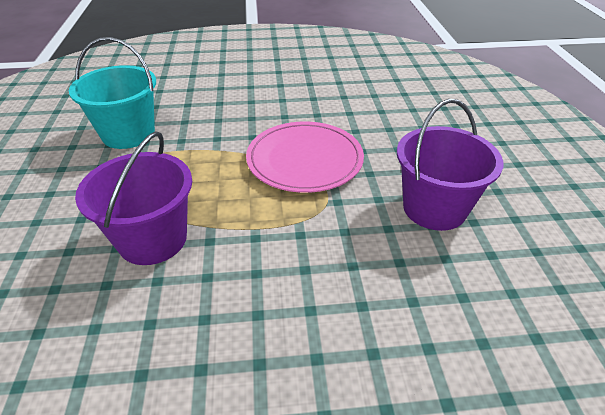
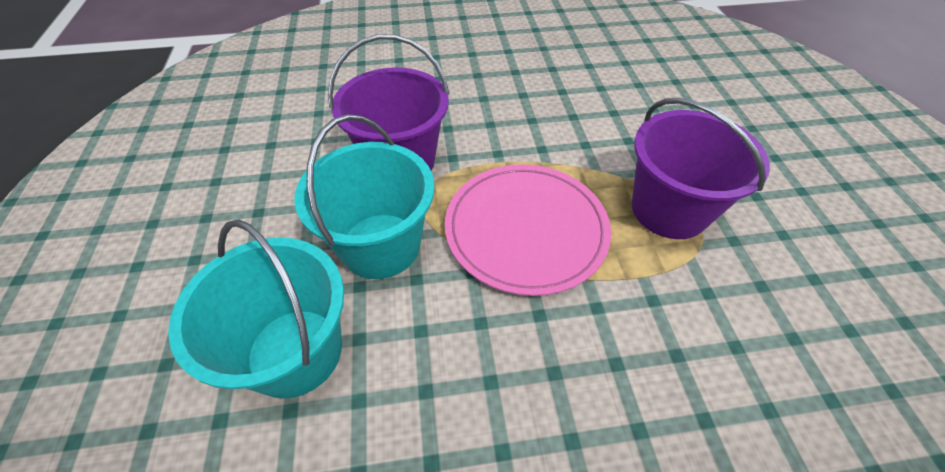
turquoise bucket: [69,37,156,149] = 1 -> [168,219,344,399] [294,114,435,279] = 2

